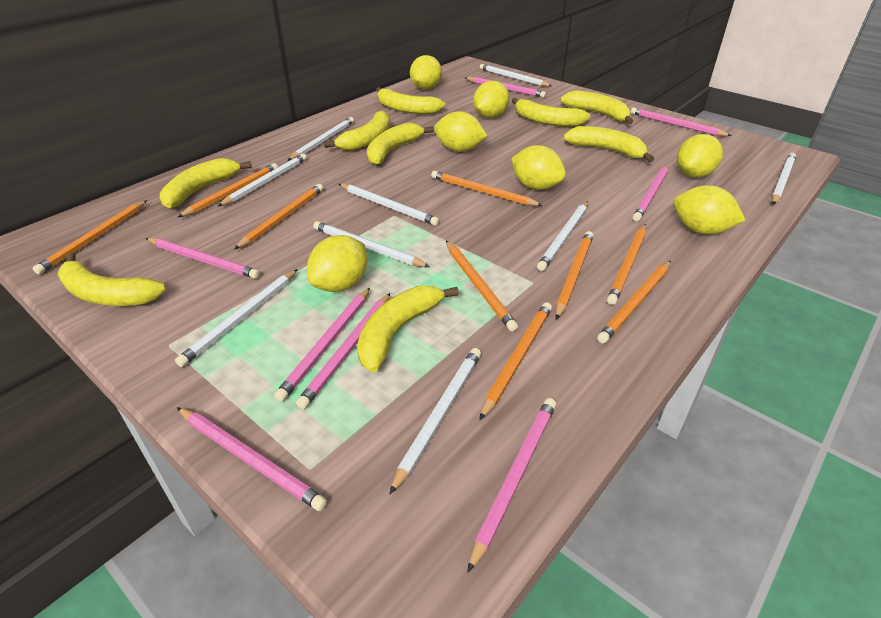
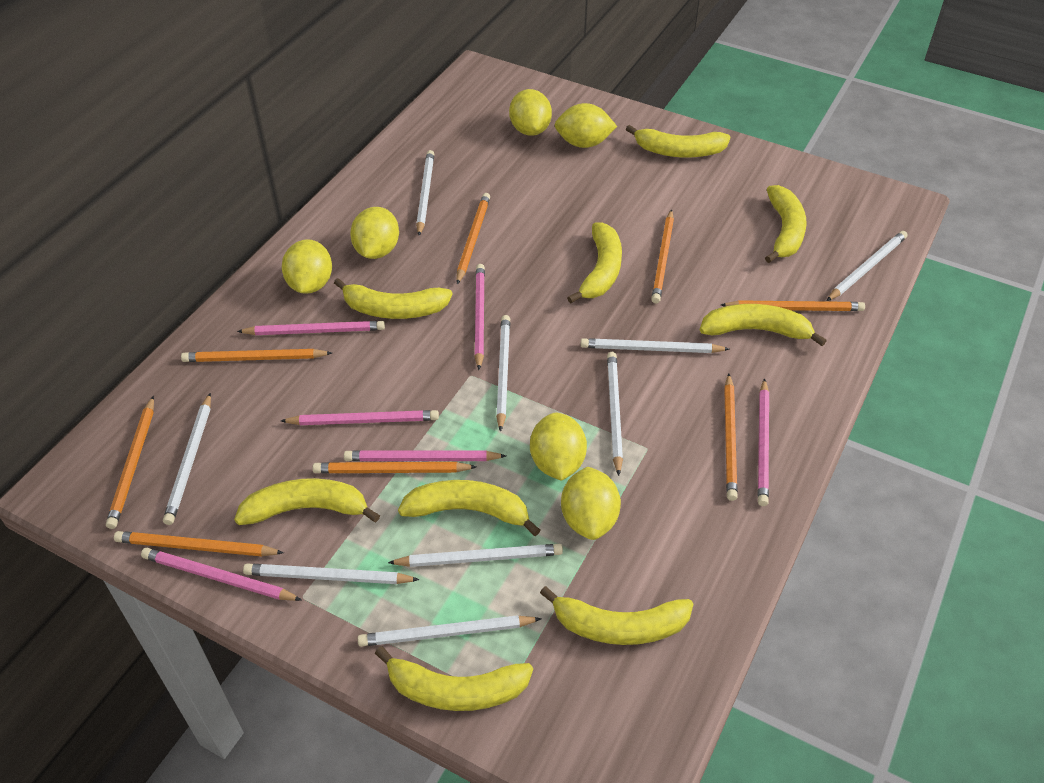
orange pencil: [32,200,147,274] [178,163,278,217] [234,184,323,249] [431,171,543,206] [446,241,518,332] [479,302,552,420] [555,231,593,320] [597,261,671,343] [607,224,646,305] = 9 -> [106,396,154,529] [114,531,284,557] [181,349,332,362] [312,462,476,473] [456,193,490,284] [651,209,674,303] [721,300,865,311] [724,374,738,501] = 8
pink pencil: [145,238,260,279] [177,407,327,511] [274,288,370,402] [296,293,390,409] [466,77,546,98] [467,398,556,573] [631,108,732,136] [633,165,668,221] = 8 -> [141,548,302,601] [237,321,385,335] [281,410,439,425] [344,451,506,461] [474,264,485,370] [758,378,769,506] = 6
yellow lemon: [307,235,368,292] [410,55,442,89] [434,111,487,152] [473,81,509,118] [511,145,566,190] [673,185,746,235] [677,134,723,178] = 7 -> [282,239,332,294] [350,207,399,259] [509,89,552,136] [530,413,587,481] [555,103,617,148] [561,467,621,540] = 6

